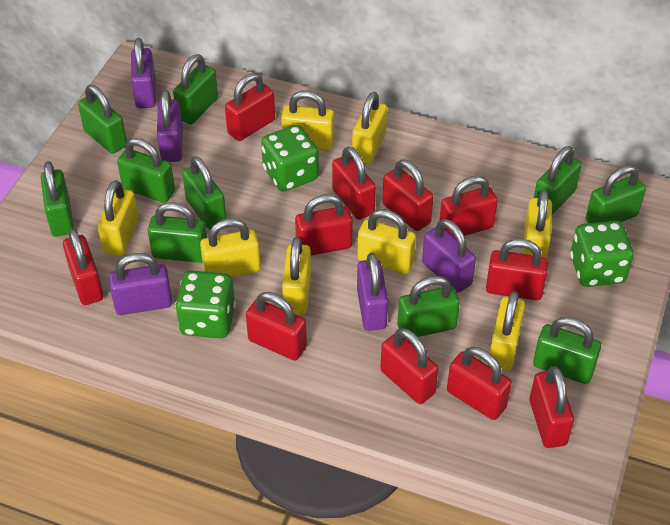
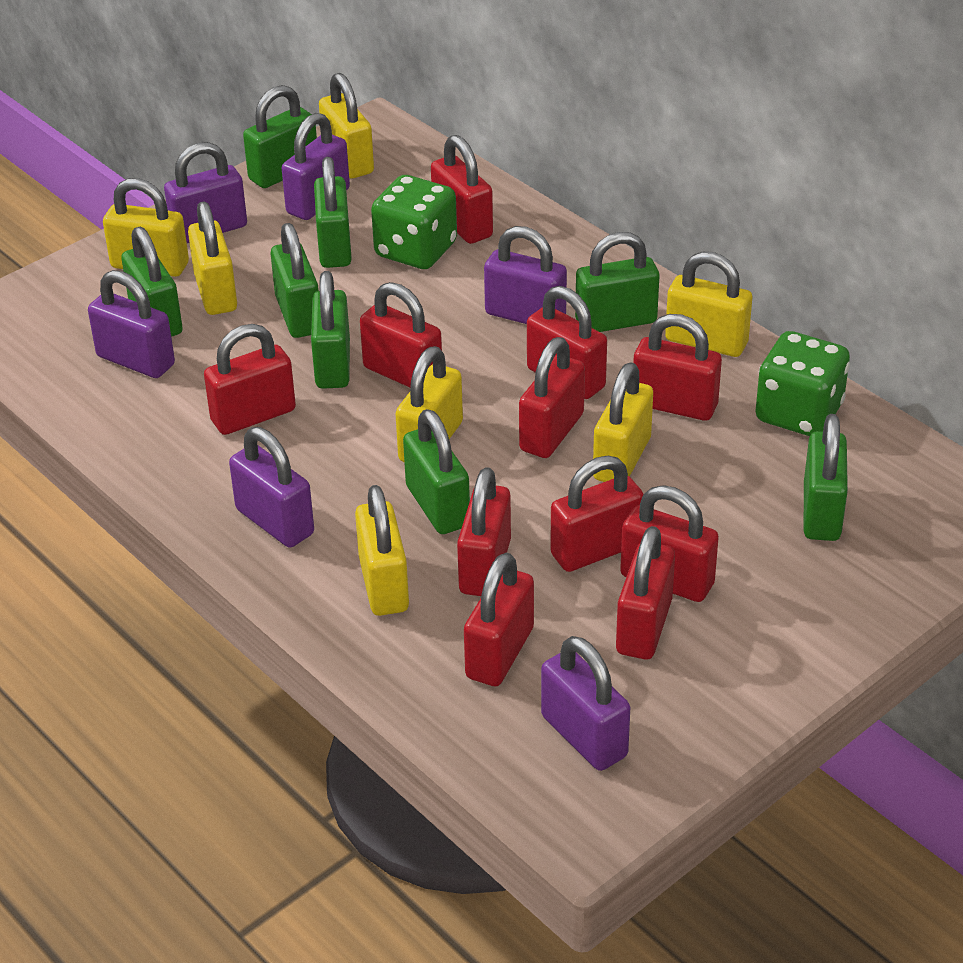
green dice: [175,271,236,338] [261,125,319,192] [570,221,634,287] = 3 -> [371,175,457,269] [755,331,850,436] = 2
green padlock: [41,161,74,237] [78,85,127,154] [117,138,175,203] [148,202,207,263] [173,54,218,124] [182,156,226,230] [397,276,460,337] [533,317,601,384] [534,146,582,215] [586,165,646,223] = 10 -> [121,227,183,337] [243,85,317,188] [270,223,319,338] [311,271,350,389] [314,157,352,268] [403,409,470,534] [575,232,659,332] [804,414,848,541] = 8
purple padlock: [109,253,172,315] [131,38,156,108] [157,90,183,162] [357,253,388,331] [422,219,476,293] = 5 -> [88,270,175,378] [164,142,247,243] [229,427,314,547] [282,113,350,220] [484,226,567,324] [541,636,630,771] = 6
yellow padlock: [97,180,139,256] [200,218,260,277] [281,91,334,151] [282,237,311,315] [352,92,387,164] [357,209,416,275] [490,291,525,370] [523,190,552,258] = 8 -> [103,178,189,277] [188,201,237,315] [319,73,374,178] [355,485,409,616] [395,346,463,462] [593,363,653,482] [665,252,752,357] = 7

